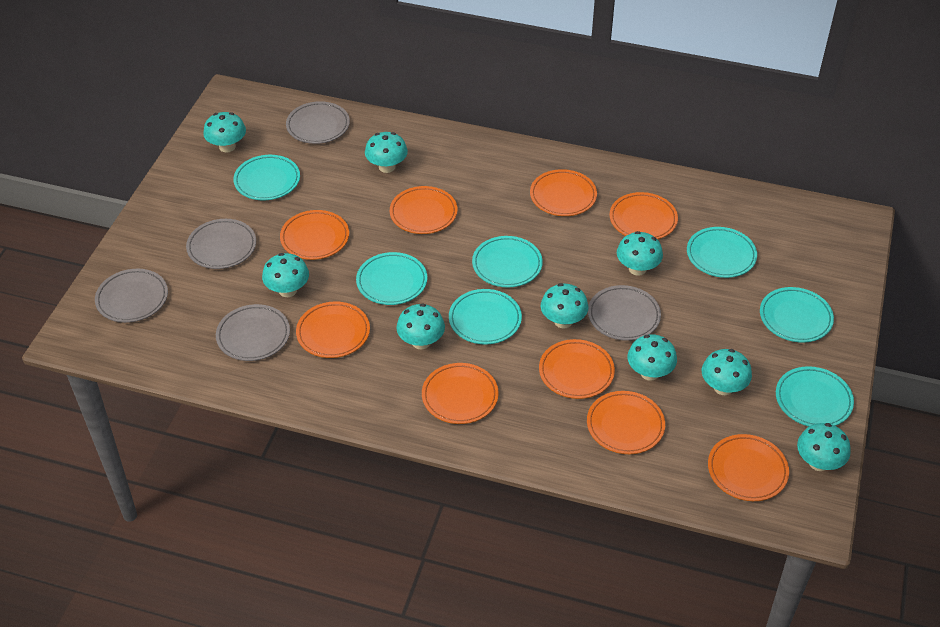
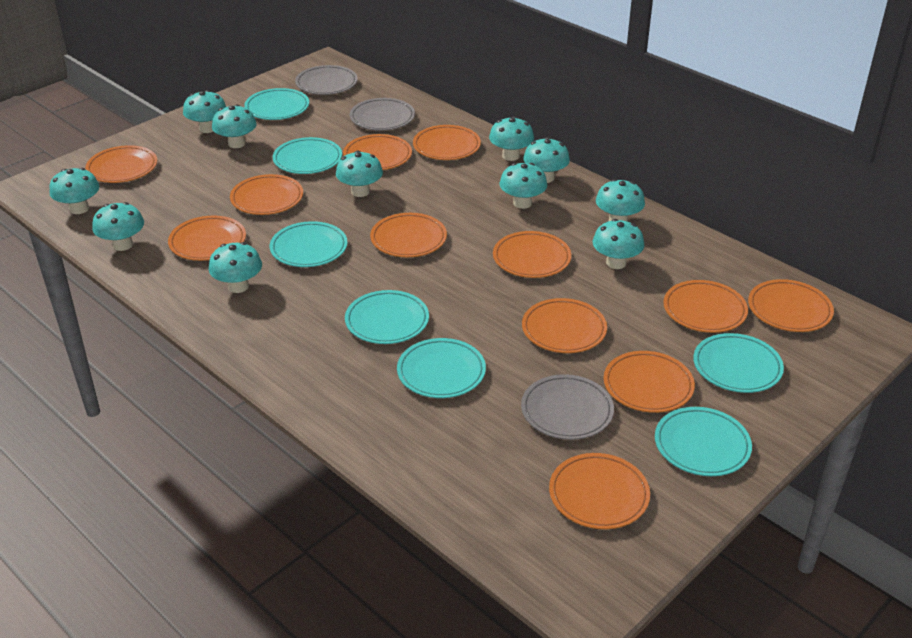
grey plate: [95,269,168,323] [186,219,256,269] [216,304,290,361] [286,101,350,144] [588,285,661,341] = 5 -> [295,65,358,95] [350,98,415,131] [521,374,614,440] = 3
orange plate: [280,210,349,260] [296,301,370,358] [390,186,457,234] [422,363,499,424] [530,169,597,216] [539,339,615,399] [587,391,665,454] [609,192,678,239] [708,434,789,501] = 9 -> [85,145,157,183] [168,215,246,261] [230,174,303,215] [343,134,412,170] [370,213,447,257] [413,125,481,160] [493,231,571,278] [522,298,607,353] [549,453,650,529] [604,351,695,413] [663,280,748,333] [748,279,834,332] = 12
turquoise mushroom: [203,112,246,153] [262,253,309,297] [365,132,408,173] [396,304,445,349] [541,283,589,328] [617,231,663,276] [627,334,677,381] [702,349,752,395] [797,423,851,471] = 9 -> [50,168,99,214] [92,202,144,251] [183,90,226,133] [209,242,262,293] [212,104,257,148] [336,150,383,197] [489,116,534,161] [500,163,547,209] [523,137,570,183] [593,219,644,269] [596,179,645,222] = 11

